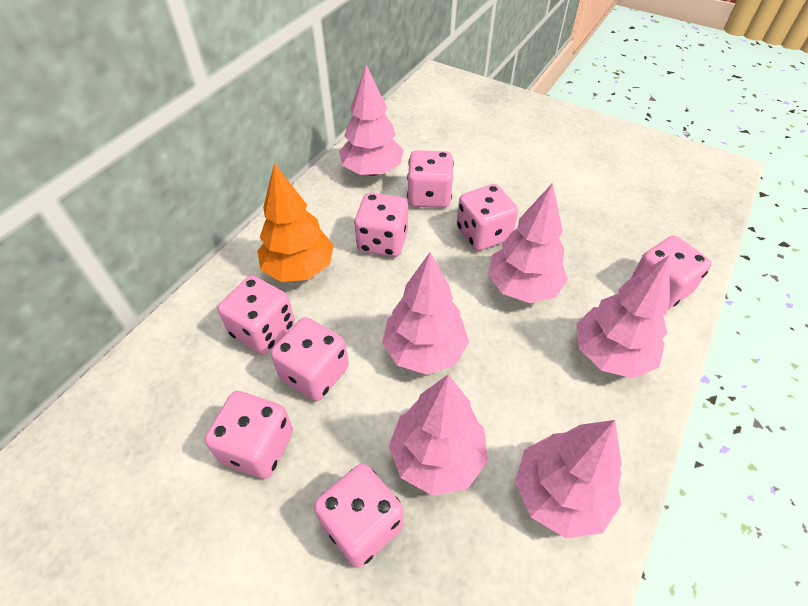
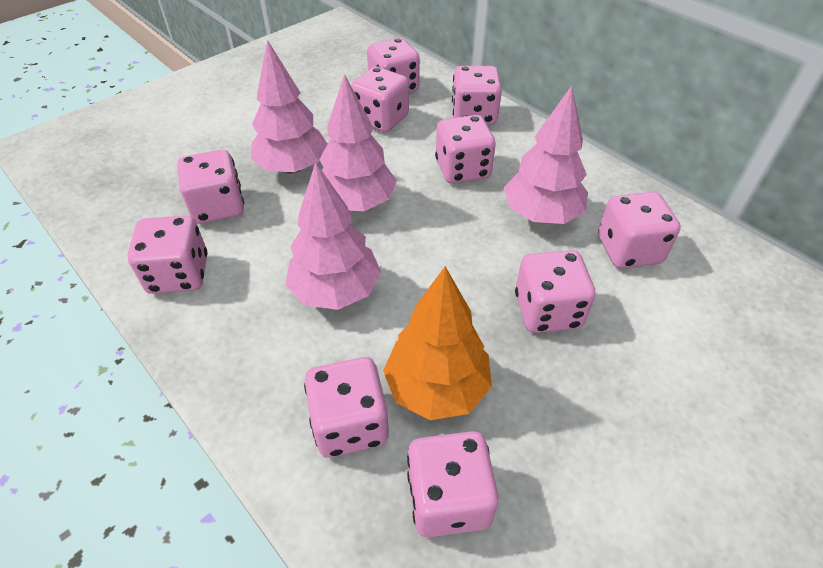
pink dice: [205,391,293,479] [218,276,295,354] [271,317,349,401] [314,464,404,568] [354,193,408,257] [407,150,454,208] [457,184,518,251] [631,236,712,309] = 8 -> [127,215,207,294] [177,149,244,224] [304,357,389,458] [351,67,409,132] [367,38,420,93] [407,431,499,537] [435,115,496,184] [452,66,502,125] [515,250,596,333] [598,192,681,268] = 10
pink tree: [339,65,403,176] [382,252,469,375] [389,374,488,496] [488,183,568,303] [515,420,622,539] [576,256,670,378] = 6 -> [250,40,327,174] [285,162,381,310] [319,74,397,211] [504,86,588,224] = 4

